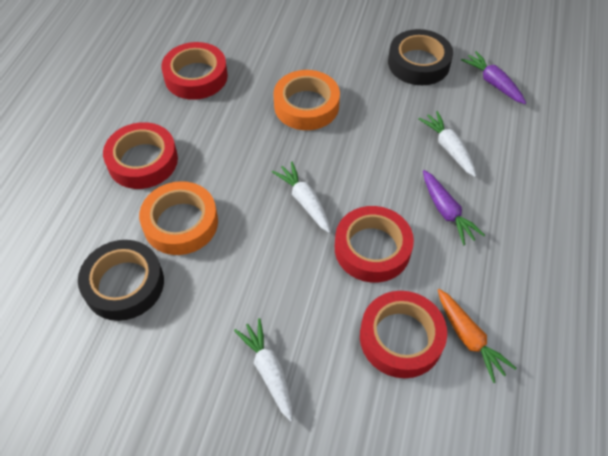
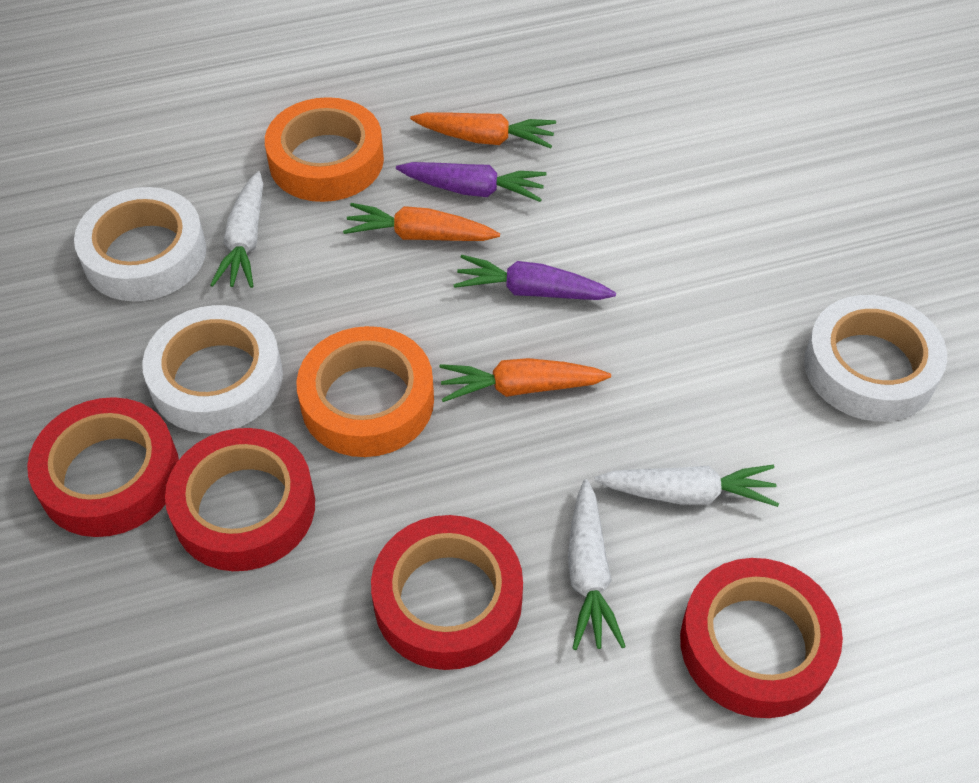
black tape: [78,240,164,321] [388,29,453,85] = 2 -> none = 0
orange carrot: [438,289,517,383] = 1 -> [343,203,500,241] [410,112,556,148] [440,358,611,402] = 3
white tape: none = 0 -> [74,187,206,301] [142,305,283,433] [804,295,947,422] = 3

